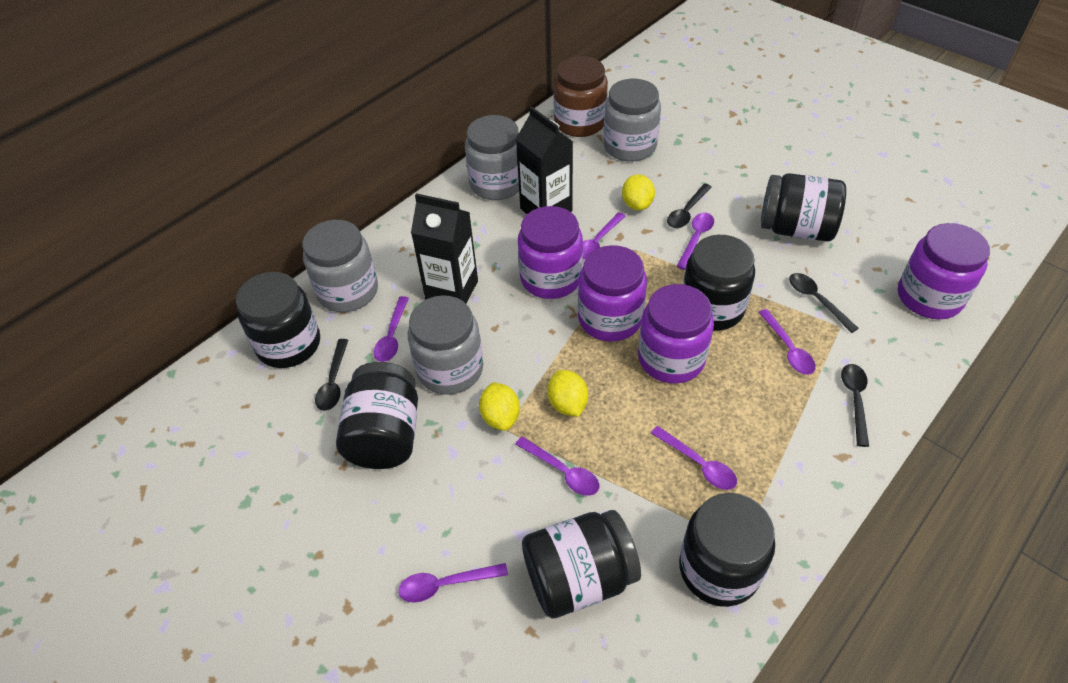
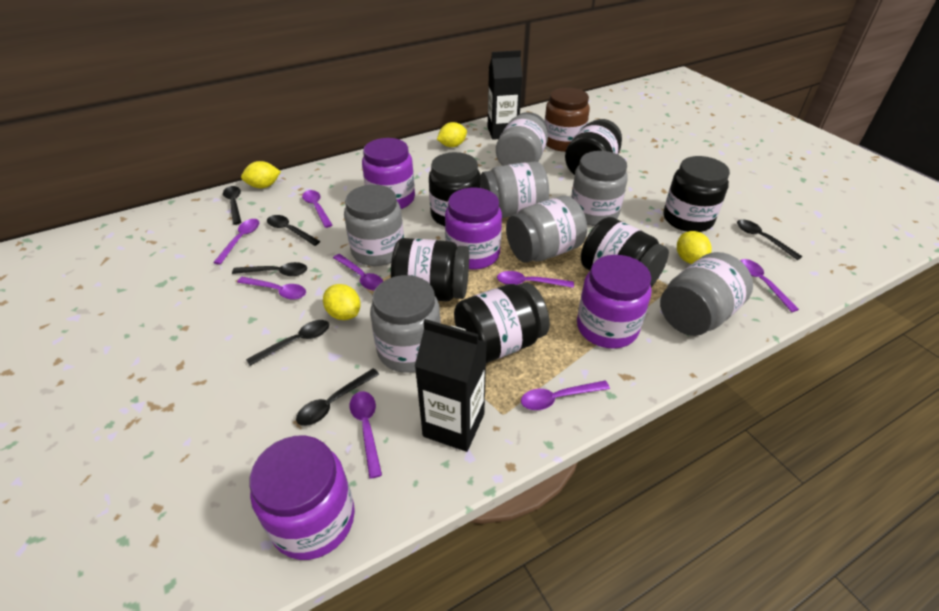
black spoon: [315,339,348,411] [667,184,712,228] [789,273,859,333] [841,364,869,447] = 4 -> [223,186,241,225] [232,262,307,276] [246,320,329,366] [267,215,321,246] [296,368,379,426] [737,220,802,260] = 6
grey jar: [303,220,378,312] [408,295,483,395] [465,115,519,200] [603,79,661,162] = 4 -> [344,185,404,266] [370,275,441,373] [481,162,549,218] [496,112,548,166] [506,196,587,263] [571,151,628,226] [660,252,753,336] = 7
purple spoon: [374,296,409,362] [398,563,508,603] [515,436,599,496] [583,212,626,260] [651,426,737,490] [677,213,714,270] [758,309,816,375] = 7 -> [213,219,259,265] [237,277,306,300] [302,190,332,228] [333,254,383,291] [350,391,382,479] [497,271,574,288] [521,381,610,410] [740,259,799,312] = 8
yellow lemon: [479,382,520,431] [547,370,588,417] [622,174,655,210] = 3 -> [241,161,281,188] [323,284,361,320] [437,122,467,147] [677,231,712,264] = 4

